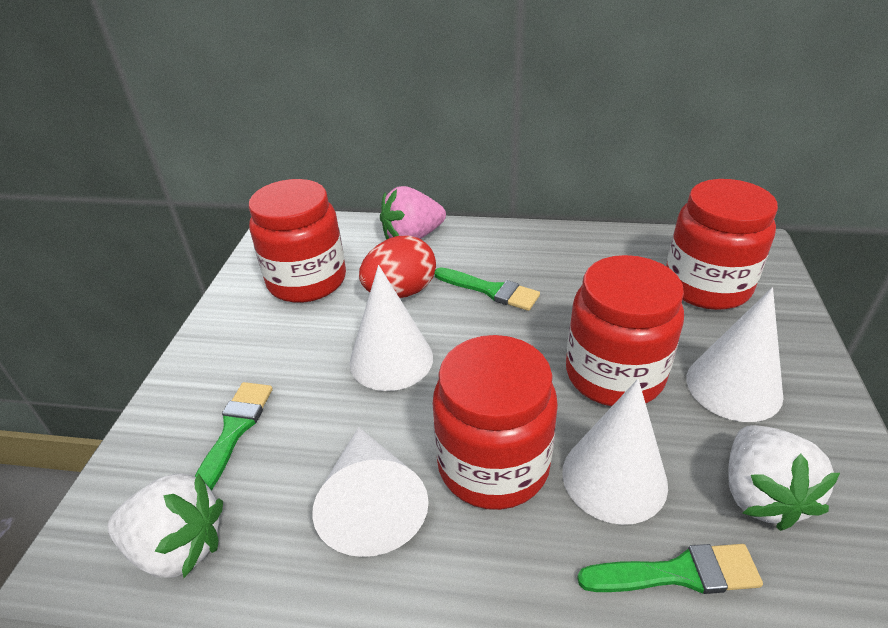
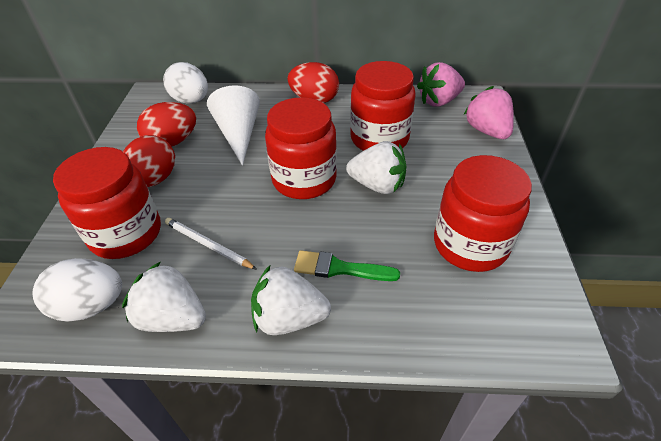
green brush: [195,382,273,491] [434,267,540,311] [577,544,763,594] = 3 -> [294,250,400,281] = 1
pink strawberry: [380,186,446,240] = 1 -> [417,62,465,107] [464,86,514,139] = 2
red egg: [359,236,436,298] = 1 -> [123,135,175,187] [137,102,196,147] [288,62,339,103] = 3
white cone: [312,427,429,557] [350,265,433,391] [562,379,668,525] [686,287,783,422] = 4 -> [207,86,260,166] = 1
white egg: none = 0 -> [32,258,122,322] [163,62,208,104] = 2
white pencil: none = 0 -> [165,218,256,269] = 1
white strawberry: [108,473,223,578] [729,425,840,531] = 2 -> [122,262,206,332] [251,265,331,335] [346,141,406,194] = 3

